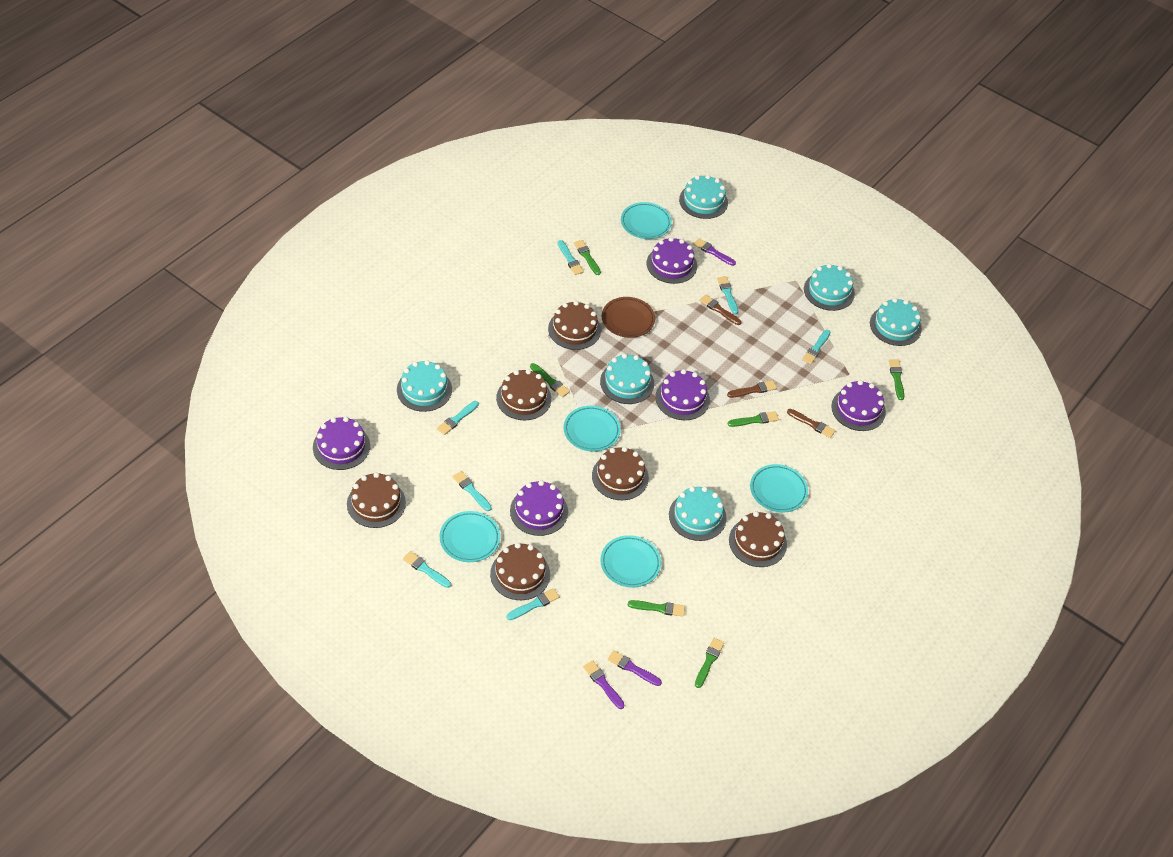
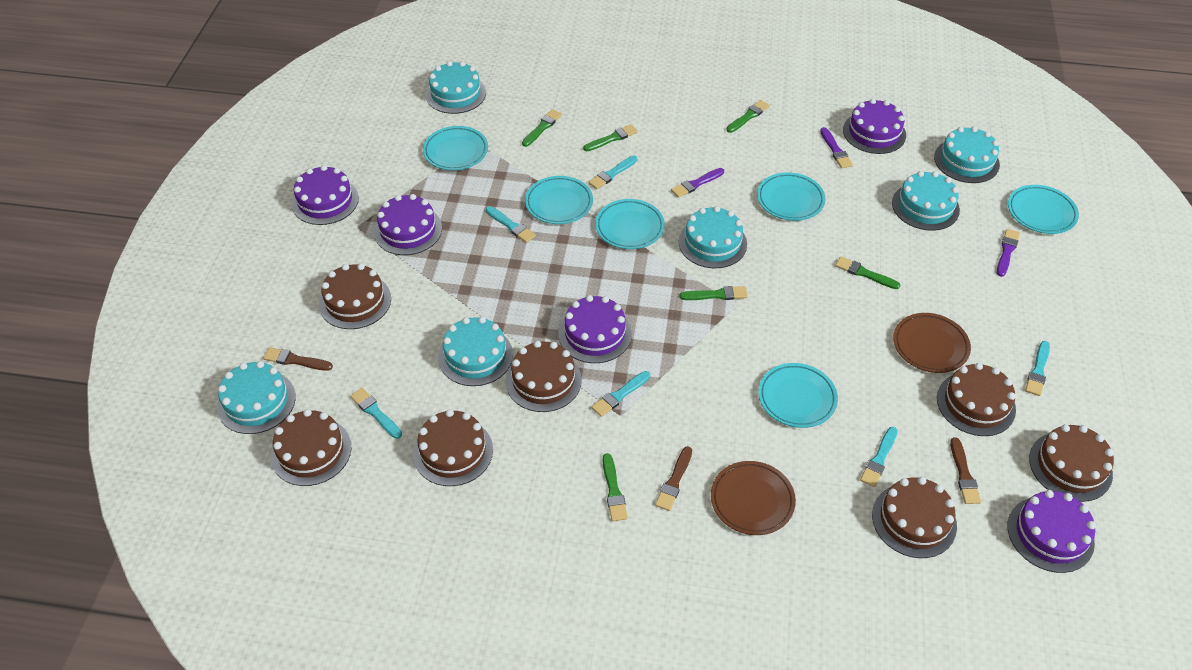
brown cake: [347,472,406,528] [490,543,550,600] [496,369,551,420] [548,301,601,350] [592,447,649,500] [729,511,787,567] = 6 -> [271,409,352,486] [319,263,391,329] [413,409,493,486] [506,341,582,412] [872,477,957,558] [937,363,1016,436] [1029,424,1114,502] = 7
brown plate: [602,297,655,338] = 1 -> [711,461,796,535] [893,313,971,373] = 2
turquoise brush: [403,551,451,588] [437,401,479,435] [453,471,492,511] [507,588,559,620] [558,240,584,275] [717,276,738,314] [802,330,830,364] = 7 -> [350,388,402,439] [486,206,536,243] [588,156,637,189] [591,371,650,417] [860,427,898,487] [1025,341,1050,396] = 6
turquoise plate: [440,511,500,562] [564,406,621,452] [600,535,661,588] [621,202,672,239] [750,464,808,512] = 5 -> [423,126,488,171] [525,176,593,224] [595,199,665,249] [757,172,826,221] [758,363,838,428] [1008,185,1079,234] = 6

